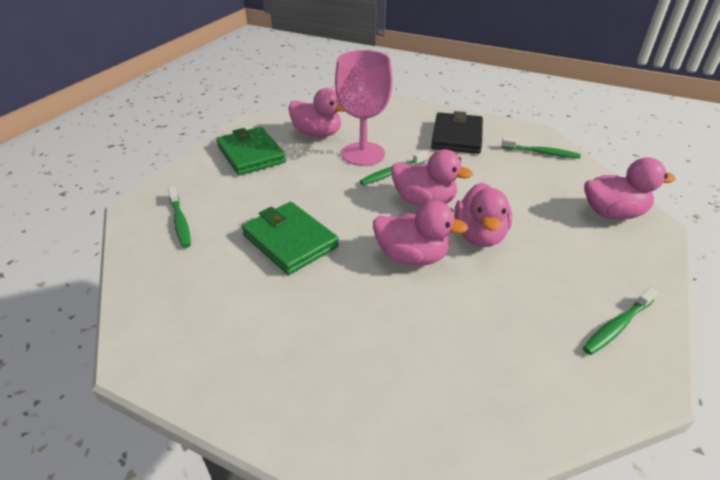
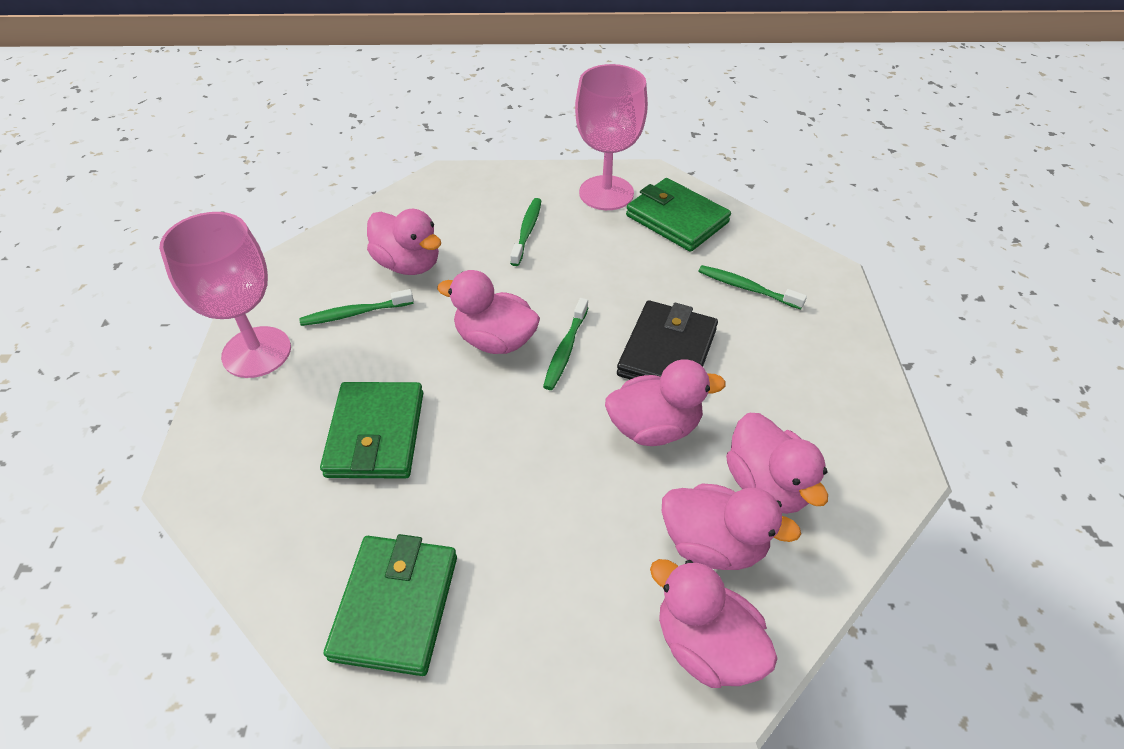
green wallet: [216,127,286,175] [242,202,339,275] = 2 -> [320,382,423,479] [324,534,457,676] [626,178,731,252] = 3
pink duck: [288,88,345,137] [373,200,469,266] [391,149,473,206] [454,183,512,247] [584,157,676,220] = 5 -> [367,209,441,275] [437,270,540,354] [605,359,726,446] [650,559,778,688] [662,483,801,570] [726,413,828,514] = 6
pink goblet: [335,50,393,166] = 1 -> [159,212,291,378] [575,64,648,210] = 2

